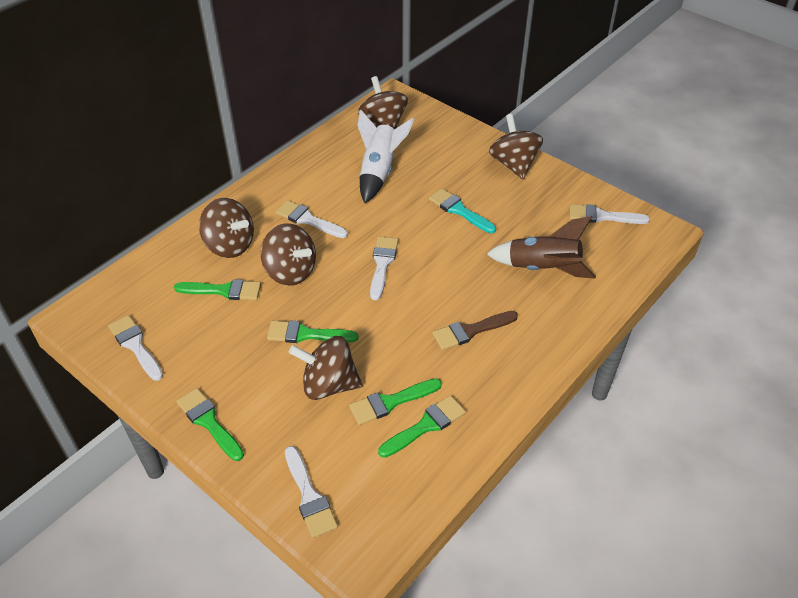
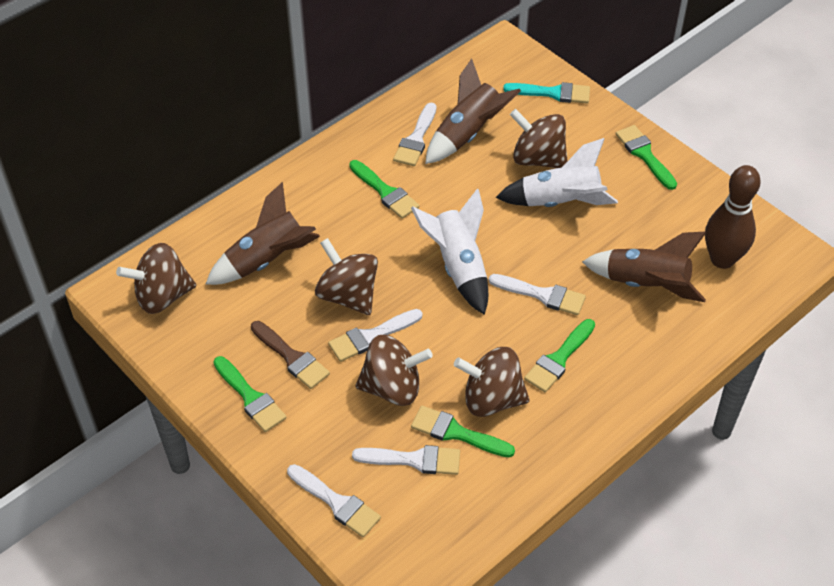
brown bowling pin: none = 0 -> [705,165,761,269] = 1
brown rocket: [487,216,596,279] = 1 -> [205,182,320,285] [425,59,521,164] [582,231,707,302] = 3
white rocket: [358,110,414,203] = 1 -> [411,188,488,315] [496,138,618,207] = 2

